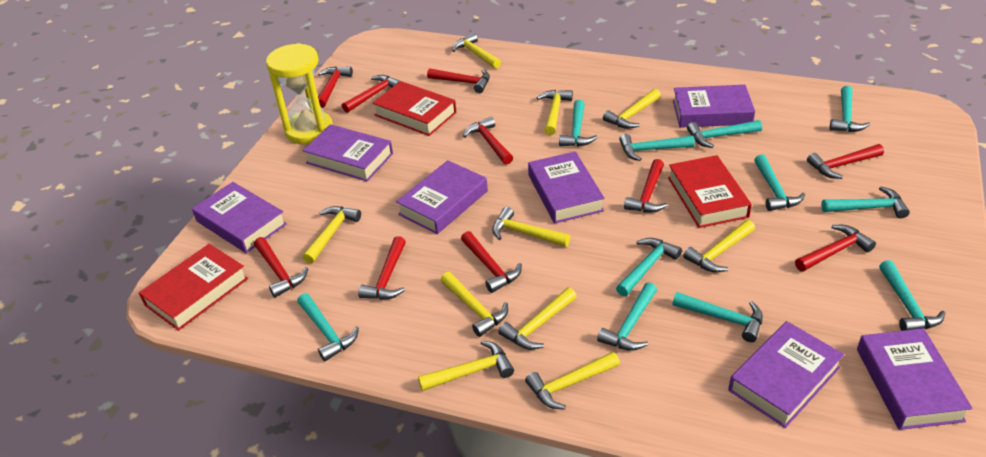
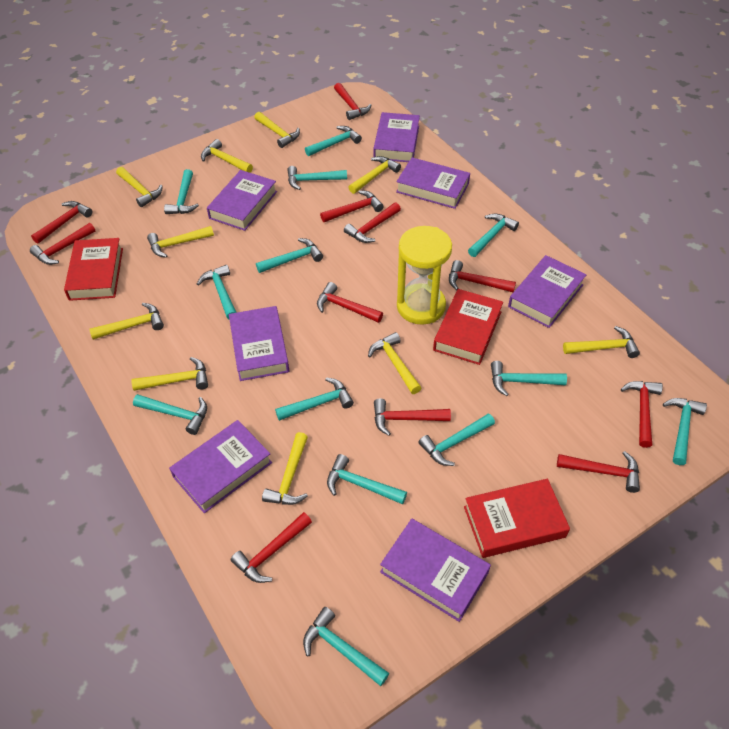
red hammer: [254,237,308,298] [318,67,353,108] [342,75,400,113] [358,236,406,300] [427,68,490,93] [461,231,522,293] [463,117,513,165] [624,159,668,213] [795,225,876,272] [807,144,884,179] = 10 -> [30,223,95,265] [31,201,93,244] [231,512,312,583] [317,282,383,323] [320,190,384,222] [334,83,371,120] [344,202,401,243] [374,398,451,436] [449,260,516,292] [557,451,640,493] [621,381,663,448] = 11
turquoise hammer: [297,293,359,362] [559,100,597,146] [597,282,657,351] [616,238,682,297] [619,134,695,161] [673,292,763,342] [687,120,762,148] [754,154,805,211] [821,186,910,218] [829,86,870,132] [879,260,945,331] = 11 -> [133,394,207,435] [164,169,199,214] [197,265,237,319] [256,238,323,273] [275,377,354,421] [288,166,347,190] [303,607,389,686] [305,126,362,156] [327,454,407,504] [419,413,495,466] [468,214,519,257] [491,361,567,396] [663,398,707,465] = 13

